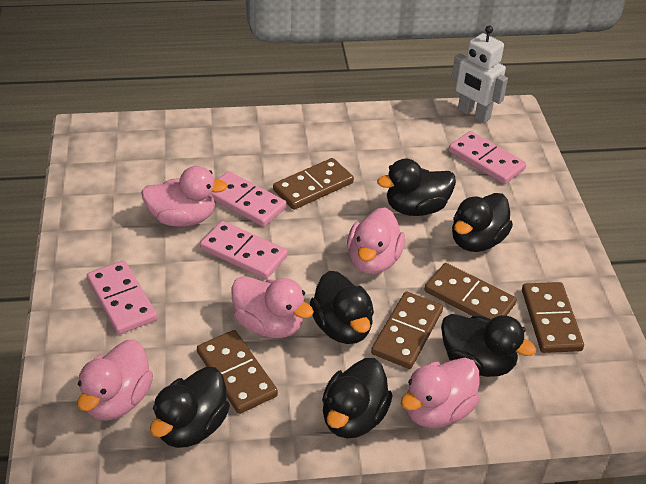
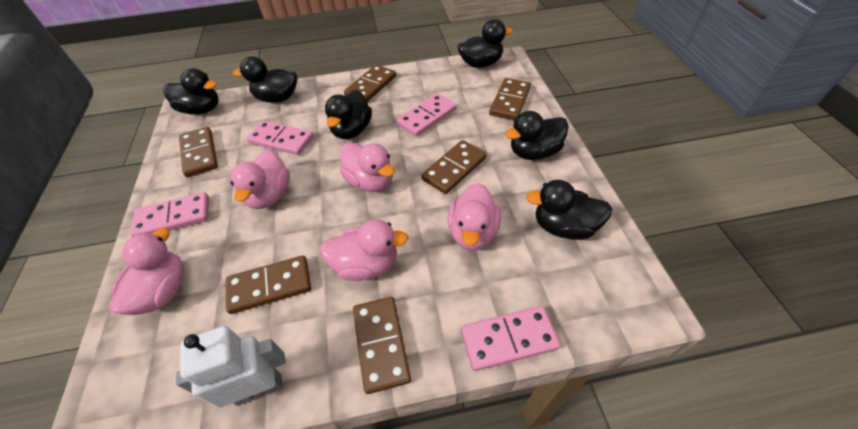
brown domino: [197,330,278,414] [273,158,354,210] [371,291,443,369] [424,263,517,319] [522,282,584,353] = 5 -> [179,127,218,177] [226,255,311,314] [344,65,396,102] [353,297,411,394] [421,140,487,194] [489,78,531,120] = 6

